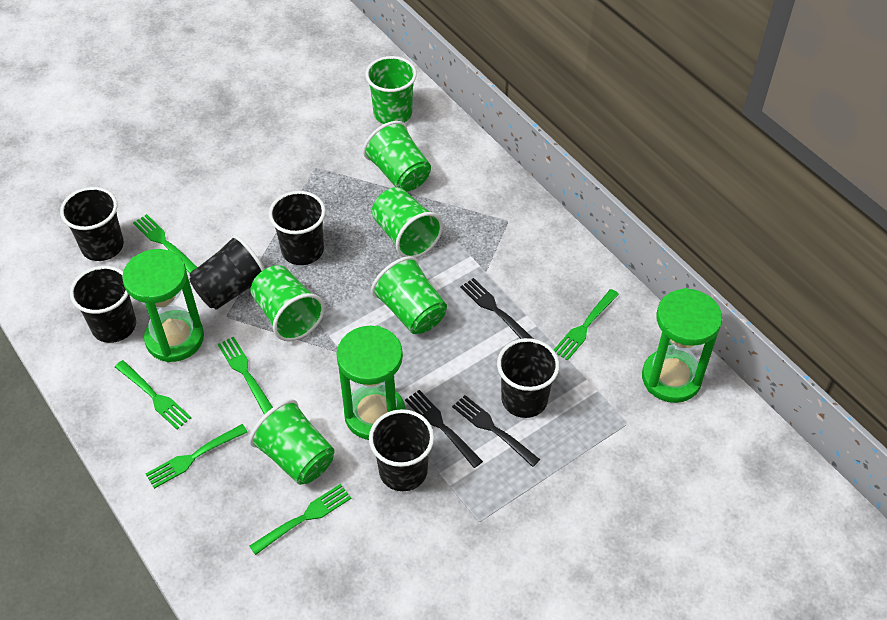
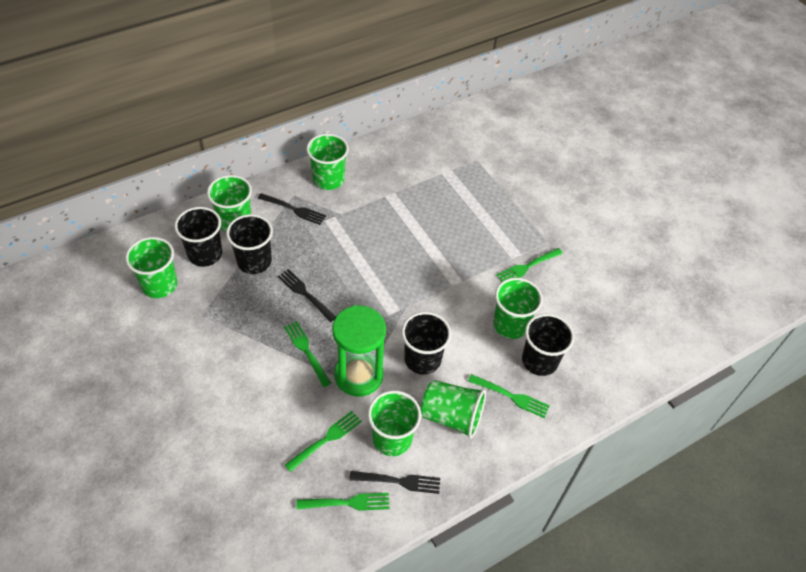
black cup: [60,187,124,261] [70,266,136,343] [189,235,264,310] [269,191,326,265] [369,409,434,491] [497,338,559,418] = 6 -> [174,207,222,267] [226,214,273,274] [401,312,451,375] [522,314,574,376] = 4
green fork: [115,360,191,429] [133,214,198,273] [146,424,247,489] [218,337,273,415] [250,484,351,555] [554,289,619,361] = 6 -> [284,321,331,387] [285,411,362,472] [296,493,389,511] [468,374,550,418] [497,248,563,282] = 5
green hourglass: [122,249,204,362] [336,326,405,440] [642,288,722,403] = 3 -> [333,305,386,397] = 1

